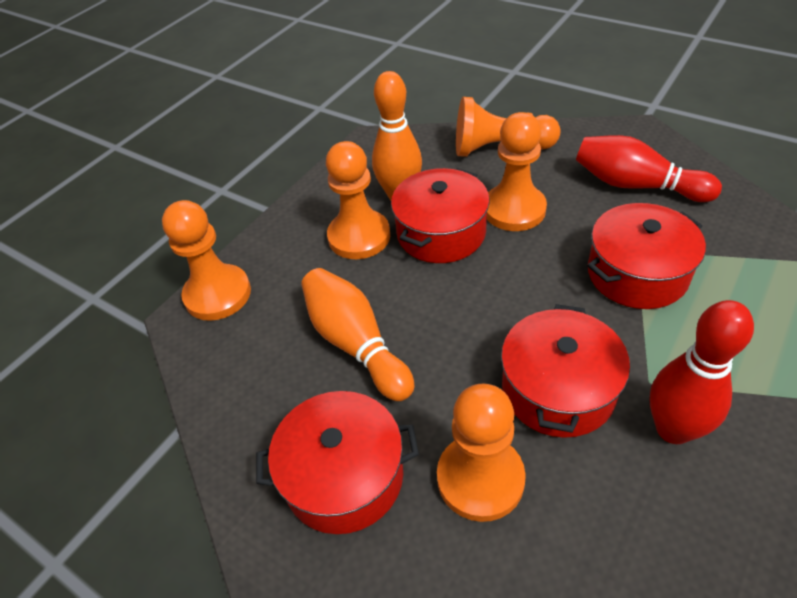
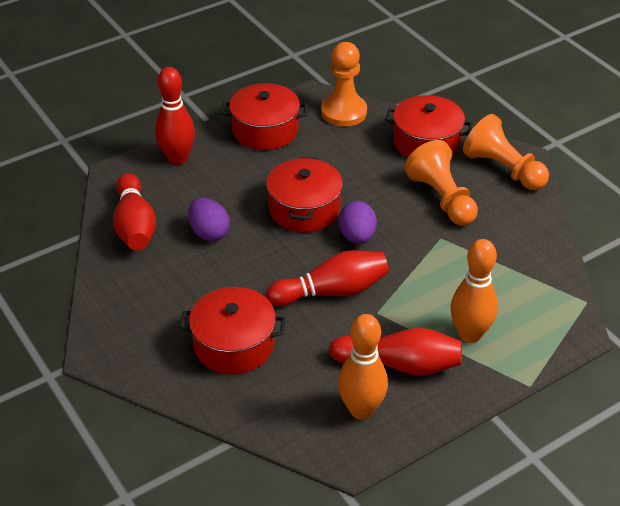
orange pawn: [162,200,251,321] [326,141,390,259] [437,384,526,522] [456,97,560,157] [487,112,547,231] = 5 -> [321,42,367,127] [404,140,478,226] [463,114,549,190] = 3
purple egg: none = 0 -> [188,198,230,241] [339,201,377,244] = 2
red bowling pin: [576,135,722,202] [650,300,754,444] = 2 -> [113,173,156,251] [155,67,195,165] [266,250,389,306] [329,328,462,376] = 4

